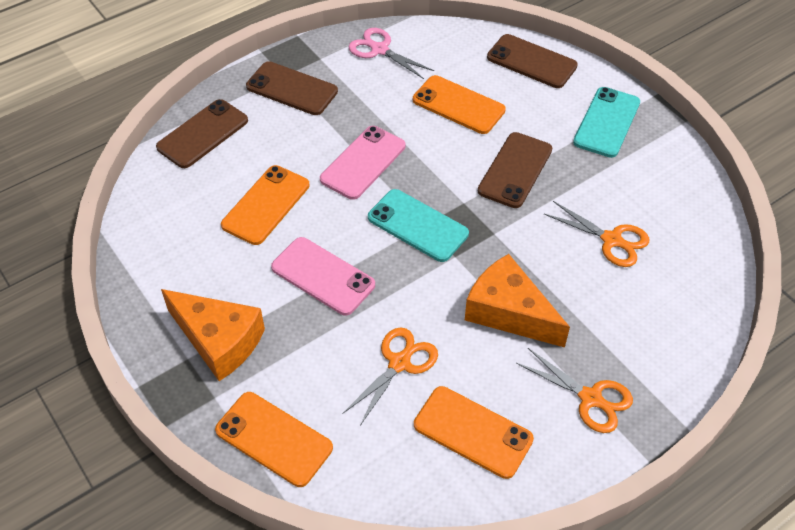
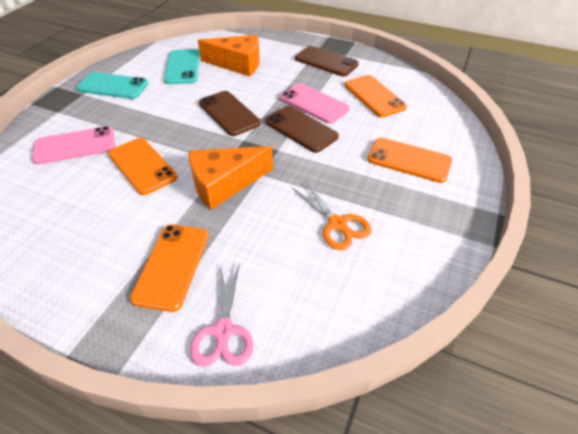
brown phone: [156,99,248,168] [246,61,338,115] [478,132,552,208] [487,34,578,88] = 4 -> [199,91,261,136] [265,106,339,153] [295,46,359,76] = 3
orange scissors: [343,327,438,426] [516,348,633,433] [544,201,649,267] = 3 -> [292,180,372,250] = 1

